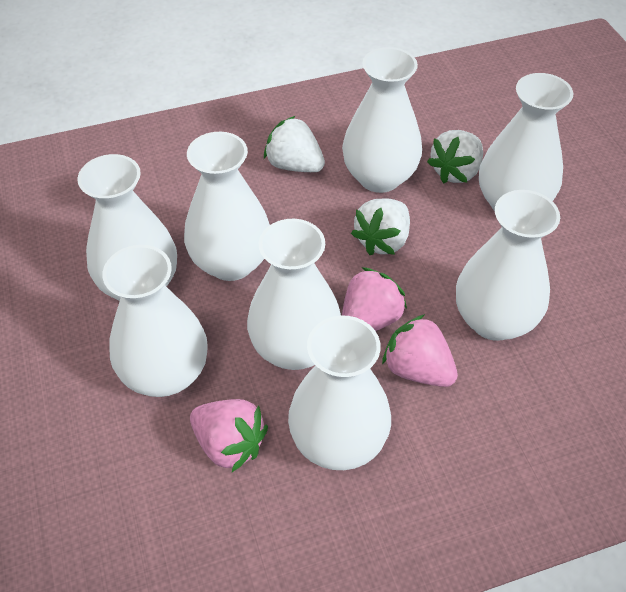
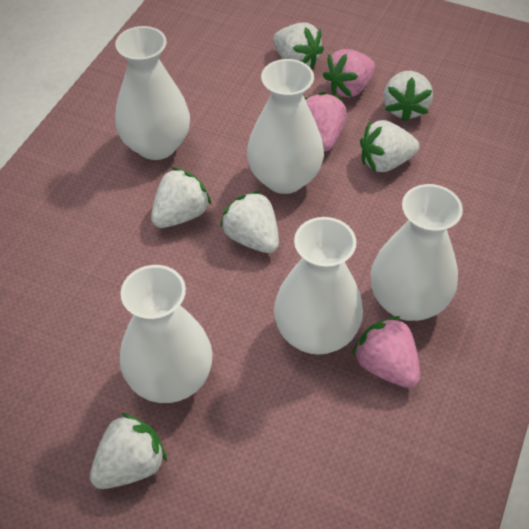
white strawberry: [264,116,325,172] [351,199,410,255] [427,130,483,184] = 3 -> [90,413,167,489] [151,167,211,228] [220,190,279,253] [273,23,324,69] [360,120,419,172] [384,71,433,122] = 6
white vase: [77,154,177,301] [102,245,208,397] [184,132,270,281] [247,219,341,370] [288,316,391,470] [342,47,422,193] [456,190,560,341] [479,73,573,211] = 8 -> [115,26,190,160] [120,265,213,403] [247,59,324,194] [274,217,363,355] [370,184,463,321] = 5

